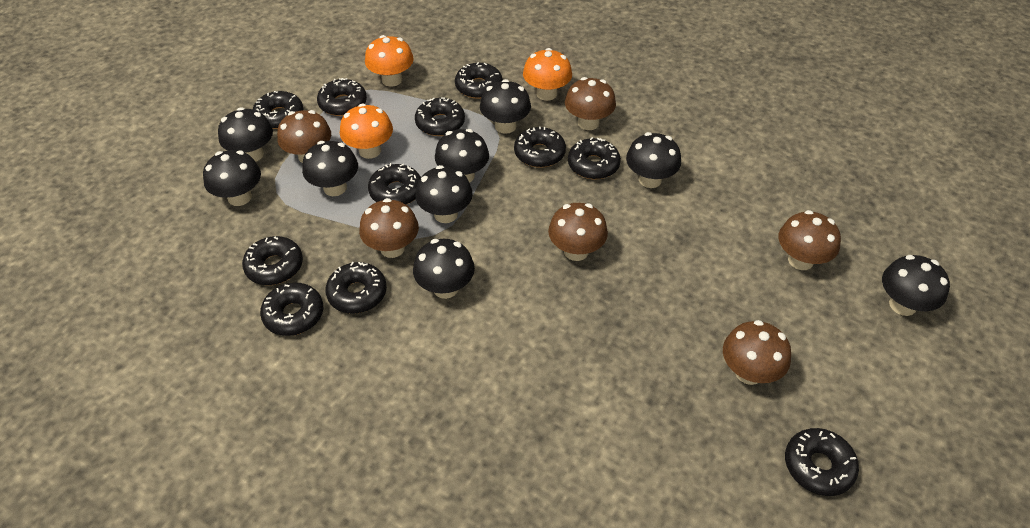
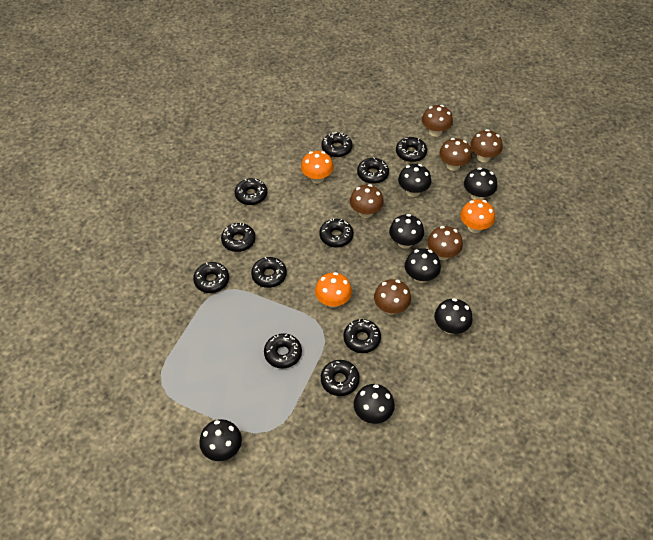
black mushroom: [203,150,261,206] [218,107,273,162] [302,141,358,196] [413,239,475,299] [416,165,473,223] [435,129,489,183] [480,79,531,134] [626,132,681,188] [882,255,950,316] = 9 -> [199,419,242,461] [354,384,395,424] [389,214,424,249] [398,164,431,197] [405,248,441,283] [434,298,473,334] [464,167,497,200] = 7

